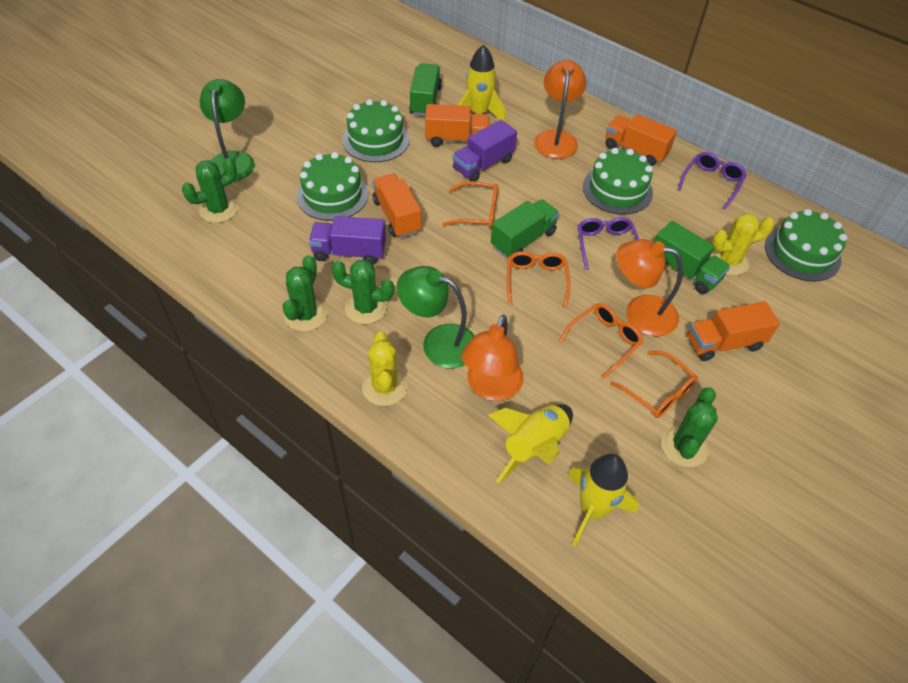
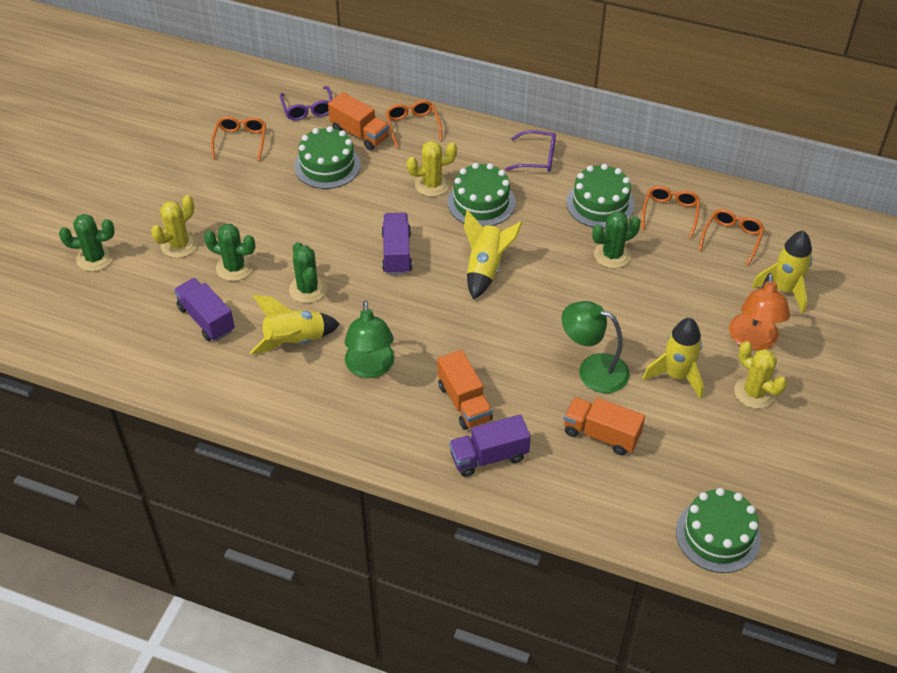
green truck: [409,63,442,116] [491,199,559,258] [654,221,730,294] = 3 -> none = 0
orange lamp: [461,315,524,401] [534,60,587,159] [616,239,683,336] = 3 -> [729,273,790,350] = 1
orange truck: [372,174,421,238] [425,104,490,147] [605,114,677,166] [687,301,780,361] = 4 -> [328,92,389,150] [437,350,493,430] [564,397,645,455] = 3
purple truck: [309,216,386,264] [452,120,517,181] = 2 -> [174,278,235,341] [381,213,413,275] [449,415,531,477] = 3
yellow cactus: [362,332,408,406] [710,213,775,276] = 2 -> [151,195,198,258] [407,141,457,197] [734,341,787,409] = 3
yellow rocket: [458,45,506,123] [488,404,573,484] [567,454,639,547] = 3 -> [250,295,340,354] [464,210,523,300] [643,318,704,399] [752,230,812,313] = 4

